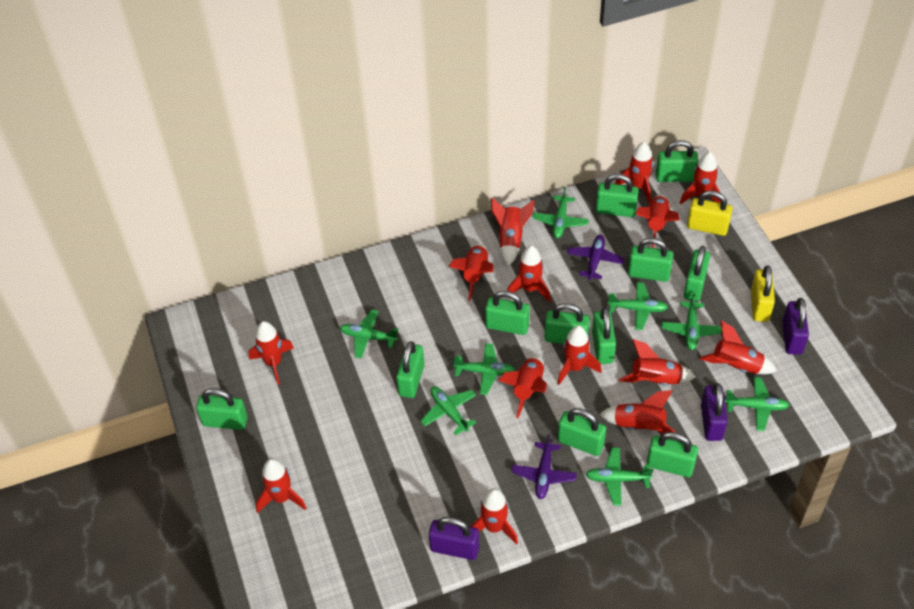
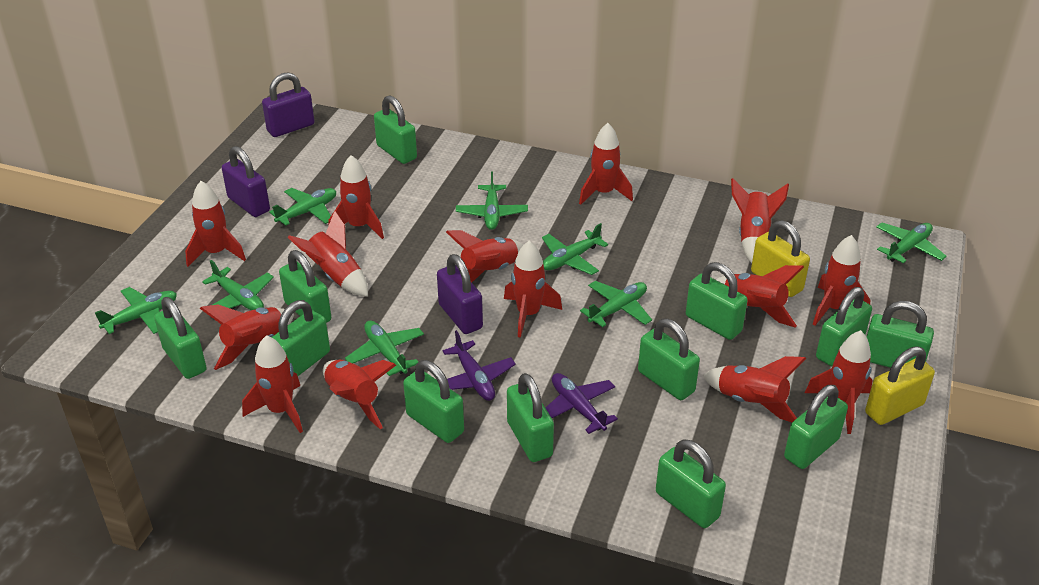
green padlock: [196,388,248,430] [396,341,425,398] [485,291,530,335] [544,303,590,344] [558,408,606,456] [592,308,616,364] [596,174,639,217] [628,238,673,282] [647,432,698,477] [656,140,699,182] [684,246,710,302] = 11 -> [154,297,207,379] [272,300,330,376] [279,250,331,323] [374,95,417,164] [403,360,464,443] [507,373,554,462] [638,319,700,400] [656,439,726,528] [686,262,748,340] [784,385,848,469] [816,287,872,366] [867,301,934,368] = 12

